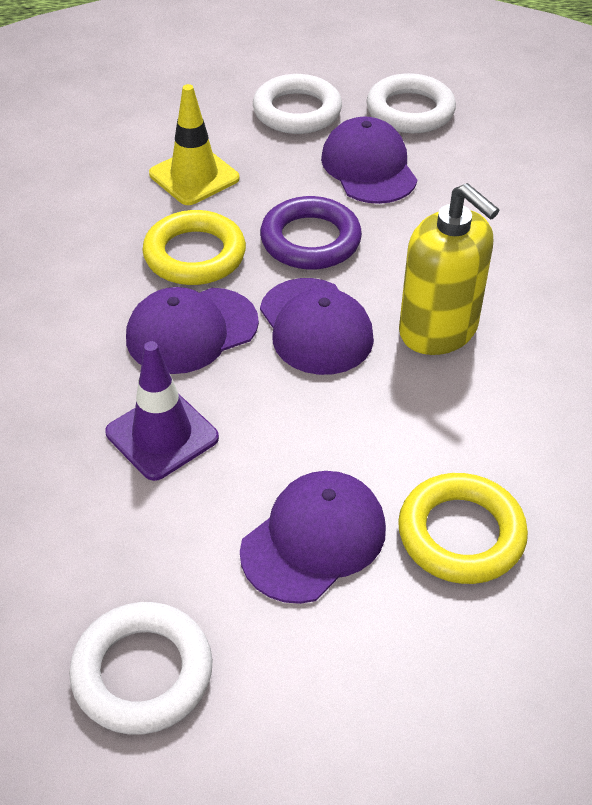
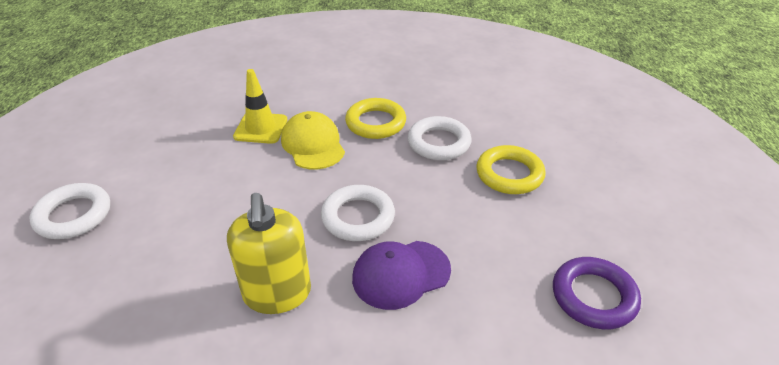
purple cap: [126,287,259,374] [240,471,386,604] [260,278,374,375] [321,116,417,204] = 4 -> [352,241,451,310] = 1
purple traffic cone: [105,341,219,481] = 1 -> none = 0
yellow cap: none = 0 -> [281,111,345,169] = 1

